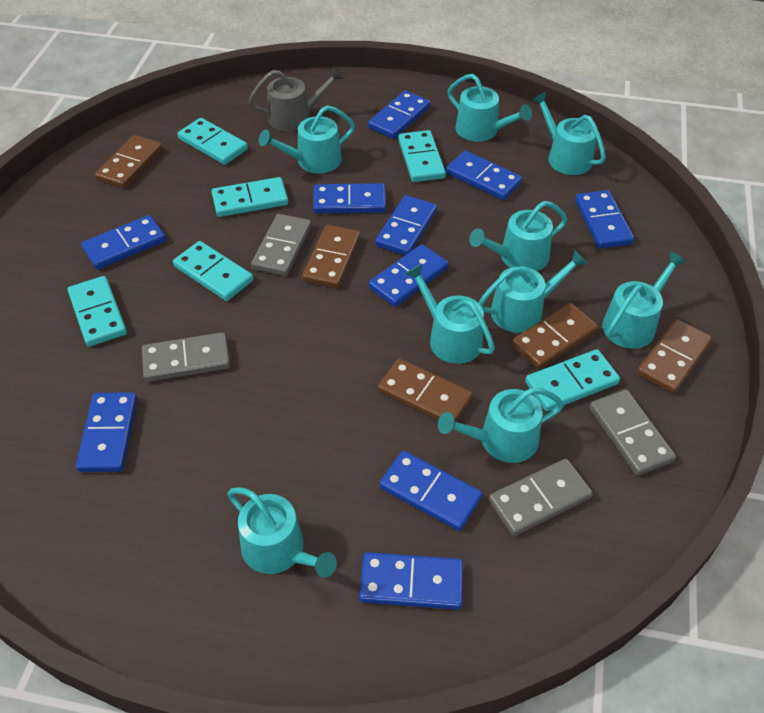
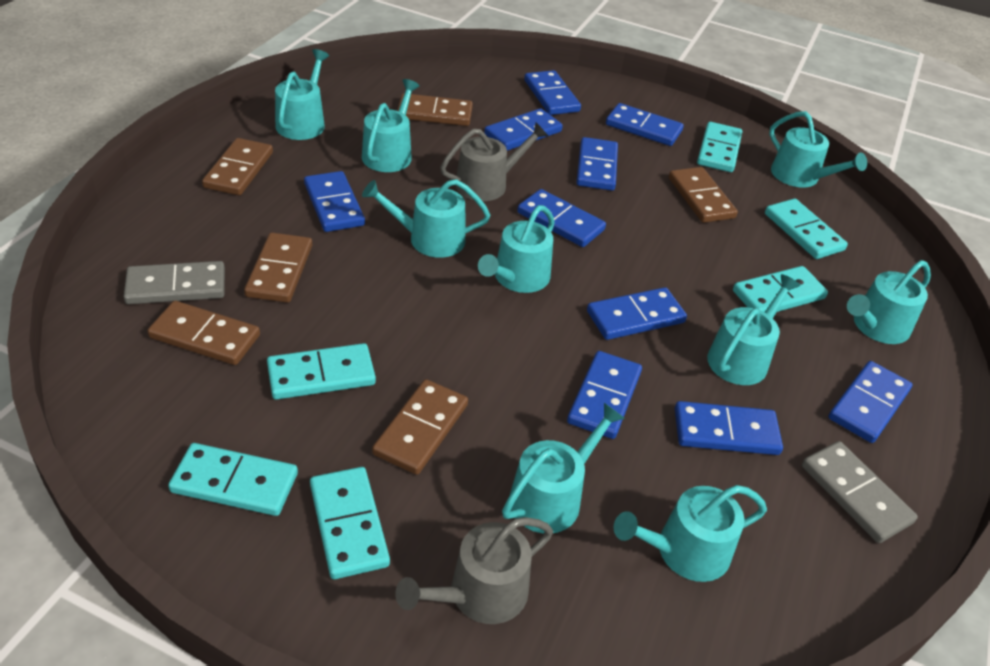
brown domino: [95,135,163,189] [302,225,360,288] [378,358,473,422] [511,303,598,369] [637,319,712,394] = 5 -> [148,301,260,365] [202,138,273,195] [244,233,312,303] [372,379,468,475] [397,93,473,126] [669,167,738,223] = 6
grey domino: [142,332,230,382] [251,214,311,276] [489,459,593,536] [589,390,676,476] = 4 -> [124,261,225,304] [802,441,918,543] = 2
grey watering can: [248,67,344,132] = 1 -> [395,517,553,624] [440,122,548,201] = 2

